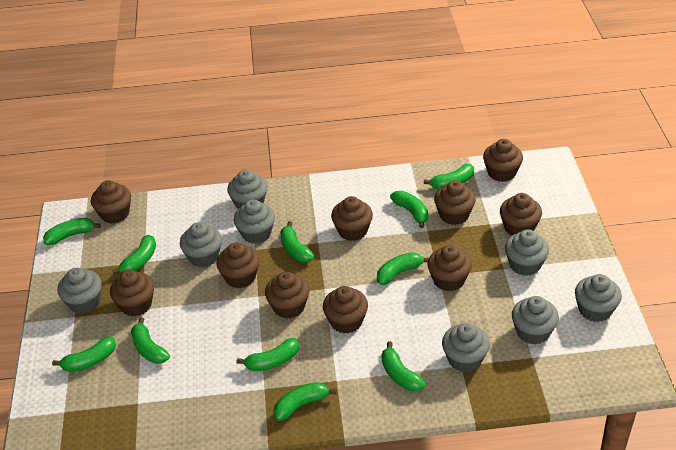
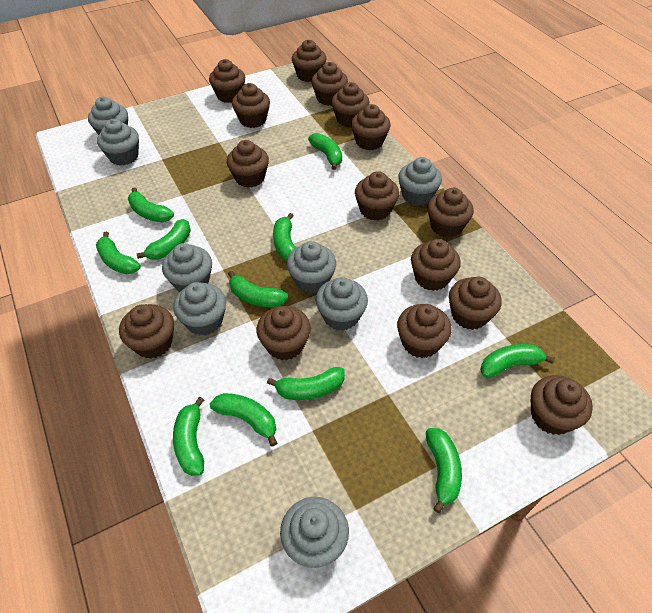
brown cupcake: [91,180,131,224] [110,270,154,316] [216,242,260,288] [265,272,310,319] [323,286,368,333] [331,196,373,241] [427,245,472,291] [434,180,476,225] [483,139,523,182] [500,193,542,236] = 10 -> [119,304,174,358] [209,59,245,103] [227,140,269,188] [232,83,270,128] [256,306,311,360] [292,40,326,82] [312,62,348,106] [331,82,369,127] [351,104,391,150] [355,171,399,221] [397,304,452,358] [411,239,461,291] [427,188,474,238] [449,277,502,330] [531,375,593,435] = 15

